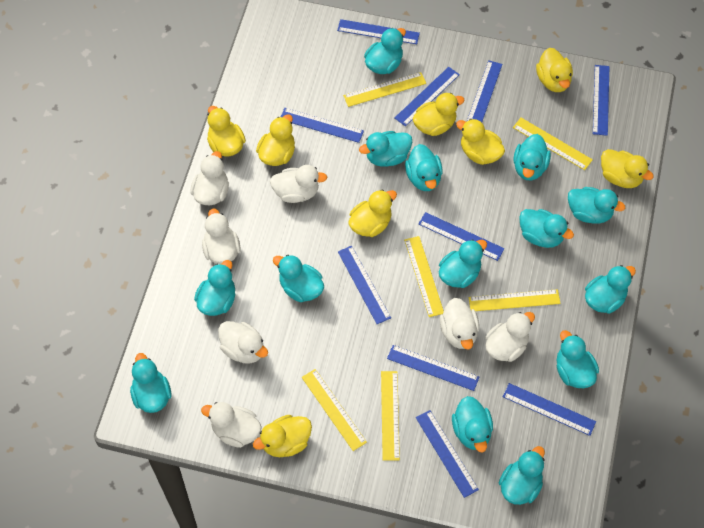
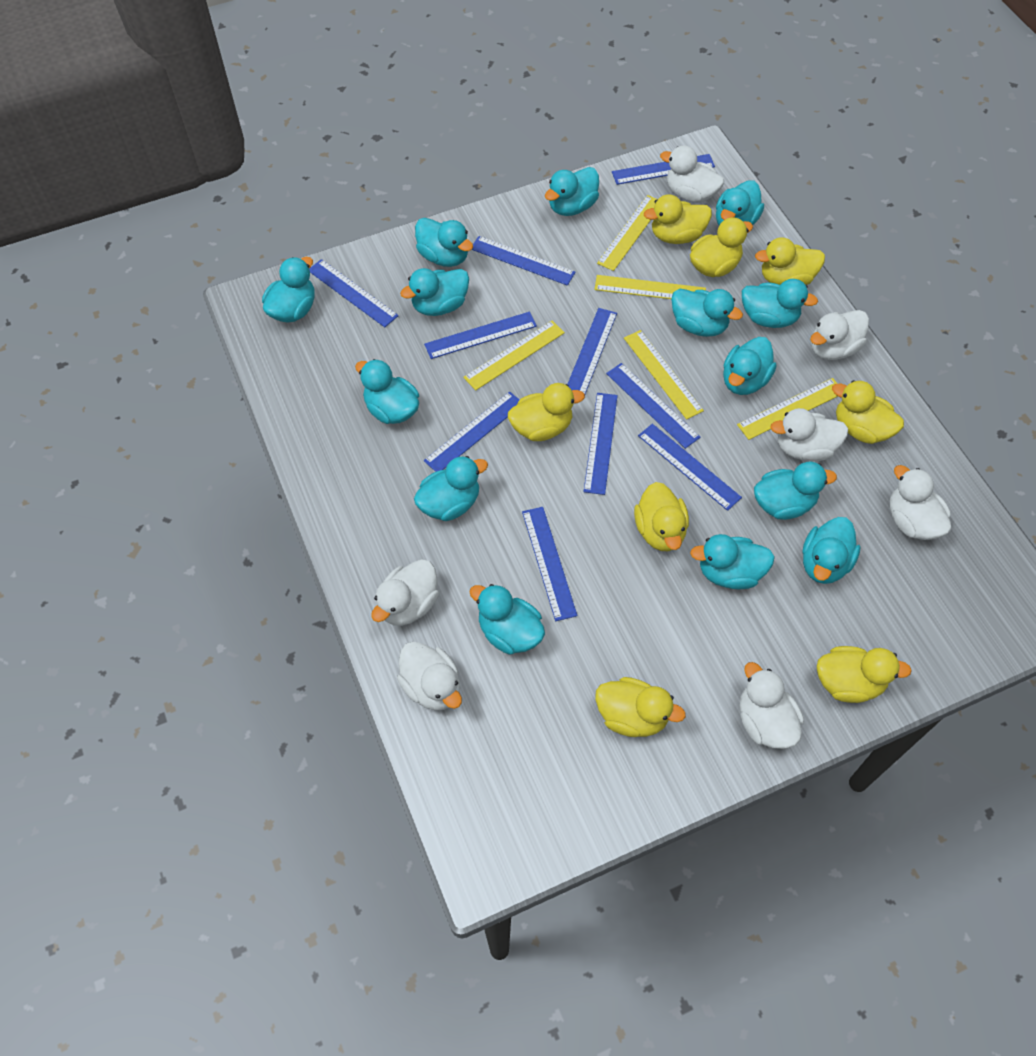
yellow ruler: [302,369,367,451] [343,72,426,107] [381,371,400,460] [404,236,444,317] [469,289,561,311] [513,118,593,170] = 6 -> [463,321,565,390] [595,275,706,299] [597,195,658,271] [624,330,704,420] [737,378,838,440] = 5

